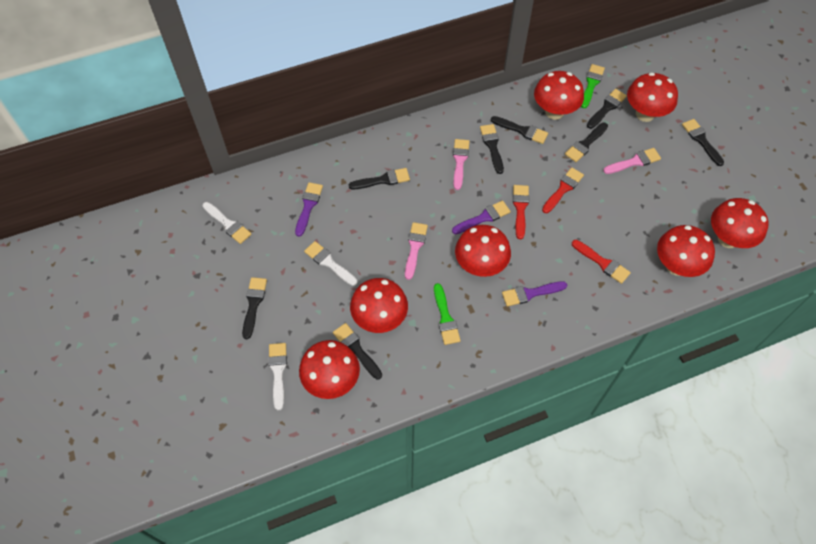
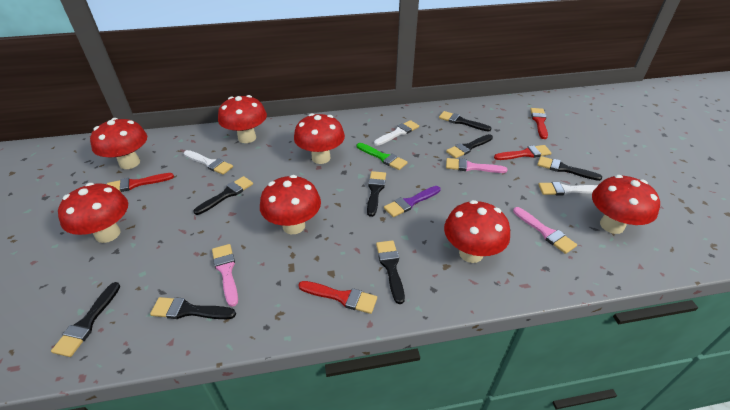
green brush: [434,283,461,345] [581,64,605,108] = 2 -> [357,143,407,170] = 1
purple brush: [295,182,323,237] [452,200,511,234] [502,281,567,307] = 3 -> [384,186,440,217] = 1
red brush: [513,185,529,239] [542,168,584,213] [572,240,631,284] = 3 -> [107,173,174,192] [299,281,377,314] [494,145,551,160] [530,108,548,139] = 4

